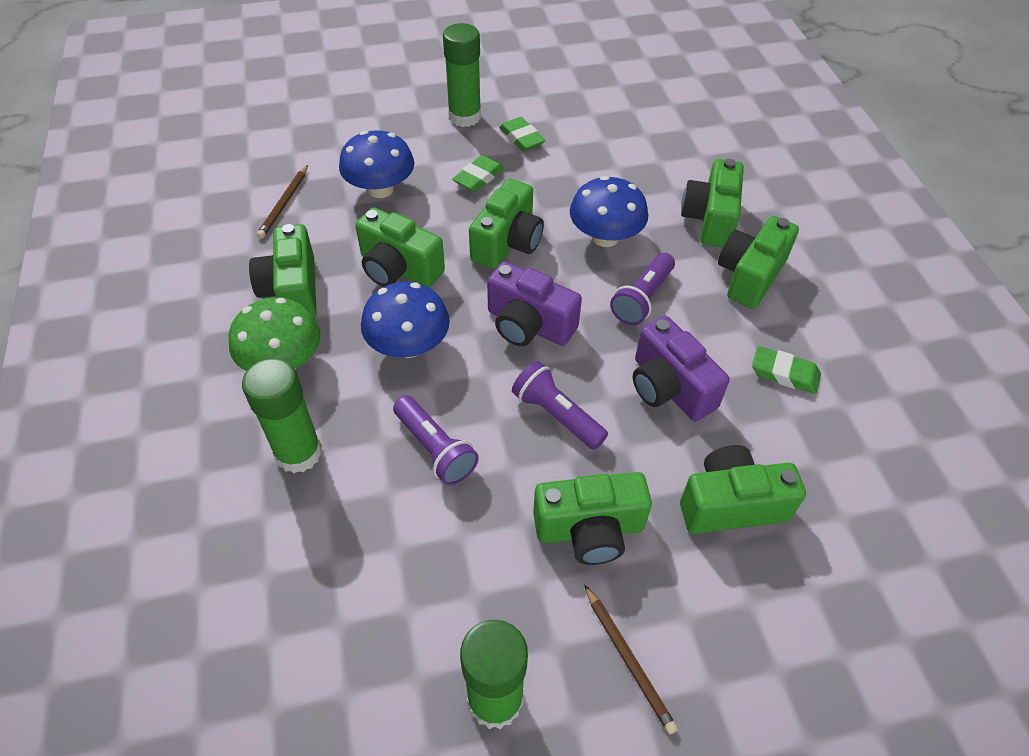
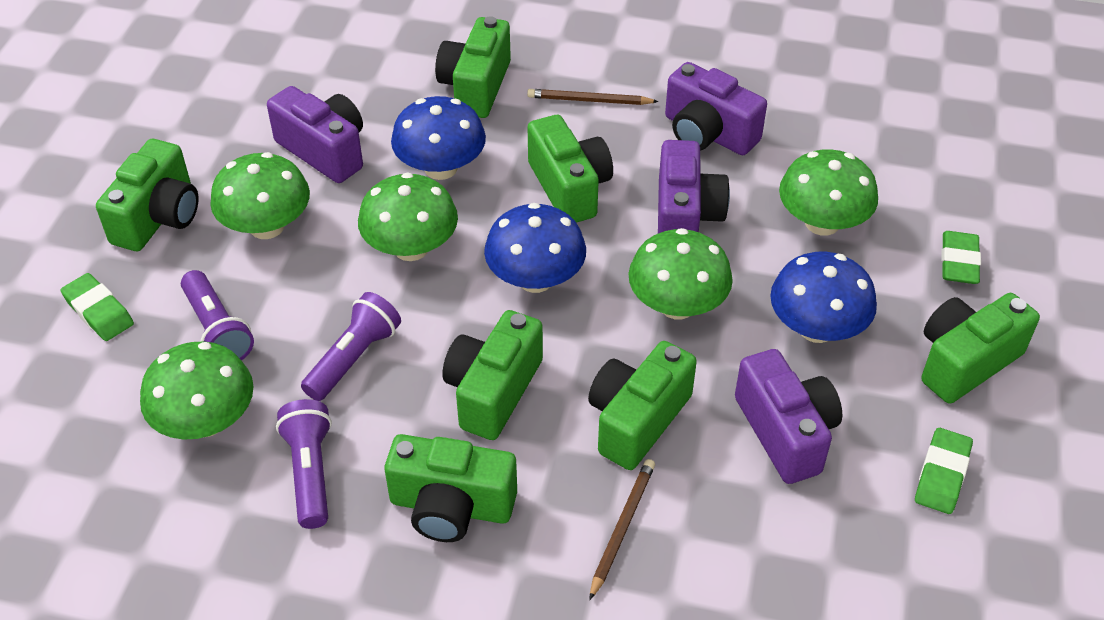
green glue stick: [242,358,322,473] [443,23,481,127] [460,620,528,729] = 3 -> none = 0
green mushroom: [229,297,321,371] = 1 -> [140,342,254,439] [210,152,310,239] [358,172,458,261] [628,228,733,319] [779,149,878,236] = 5
purple camera: [487,261,582,346] [633,316,730,421] = 2 -> [267,86,363,183] [658,140,730,233] [665,62,767,155] [735,349,842,484] = 4

